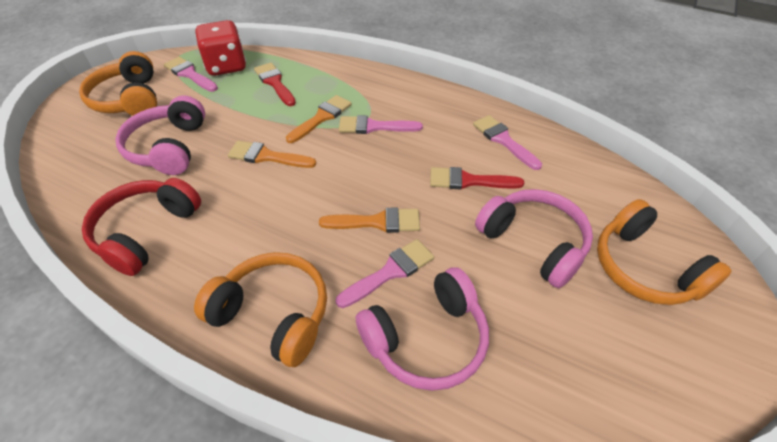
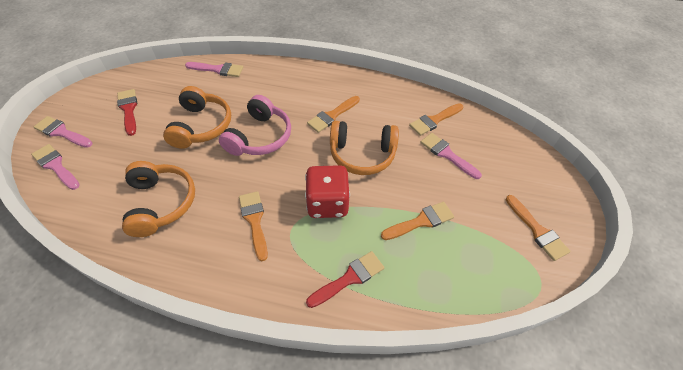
orange brush: [228,141,316,168] [286,95,352,143] [319,208,420,233] = 3 -> [239,191,268,261] [307,96,360,133] [381,202,454,240] [409,103,463,136] [506,195,570,261] = 5
pink headphones: [115,95,205,175] [356,267,489,391] [475,189,593,288] = 3 -> [219,95,291,156] = 1
red headphones: [82,178,201,276] = 1 -> none = 0

